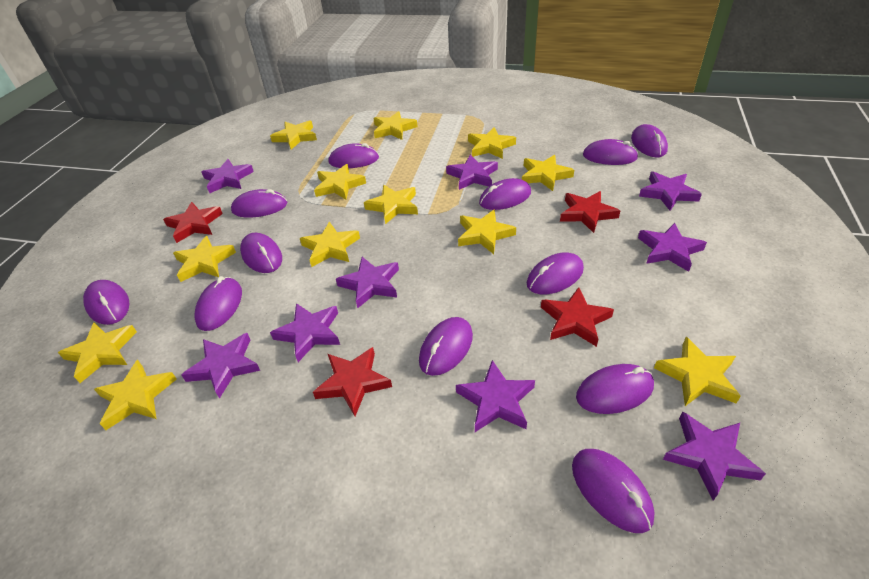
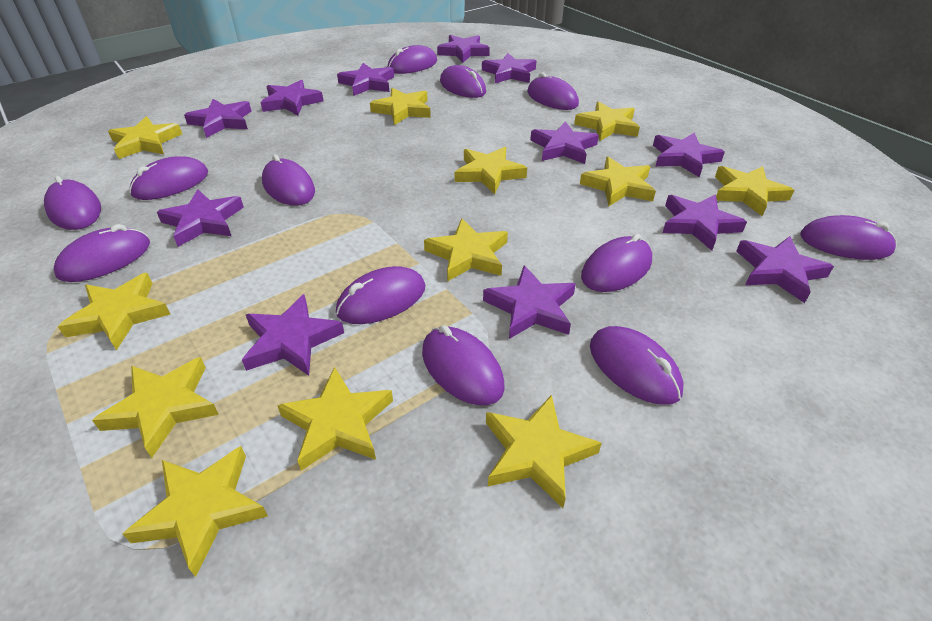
purple star: [182,333,260,399] [202,159,254,193] [270,303,340,362] [336,257,399,308] [446,155,498,190] [456,360,535,432] [638,223,707,272] [639,171,702,211] [663,412,766,501] = 9 -> [157,189,244,247] [184,99,252,138] [242,294,344,376] [260,80,323,116] [337,63,394,96] [437,35,490,63] [482,53,536,83] [483,265,576,339] [530,121,599,164] [653,132,725,177] [662,195,747,250] [736,236,834,303] = 12
red star: [163,202,223,243] [313,347,392,416] [541,287,614,347] [560,191,620,233] = 4 -> none = 0

